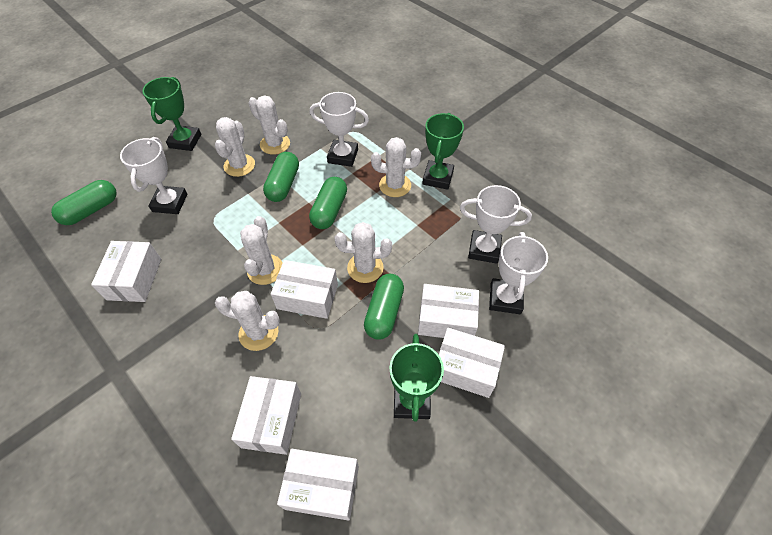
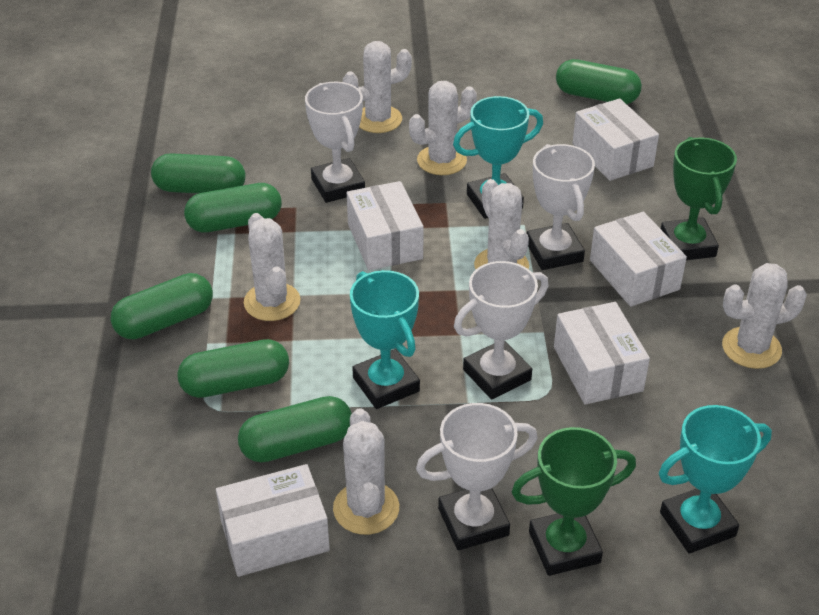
green capsule: [51,180,117,225] [263,152,299,202] [309,177,347,229] [364,274,404,340] = 4 -> [111,273,213,339] [151,153,245,194] [177,339,289,398] [184,183,282,233] [238,396,352,462] [556,59,642,104] = 6
green trophy: [142,77,201,151] [389,334,444,422] [422,113,464,190] = 3 -> [512,427,636,576] [661,137,737,260] = 2
turquoise trophy: none = 0 -> [350,270,420,409] [453,96,543,219] [659,405,772,554] = 3
white box: [91,241,161,302] [231,376,301,455] [271,260,338,319] [277,449,359,521] [418,284,479,338] [439,328,505,398] = 6 -> [216,464,330,577] [347,181,424,270] [554,302,650,405] [572,98,659,181] [590,212,687,307] = 5

